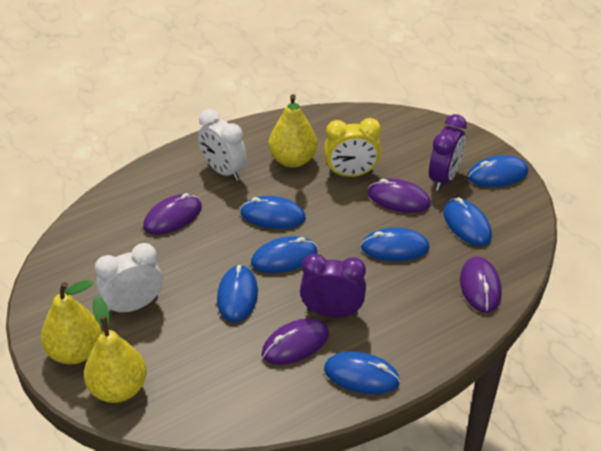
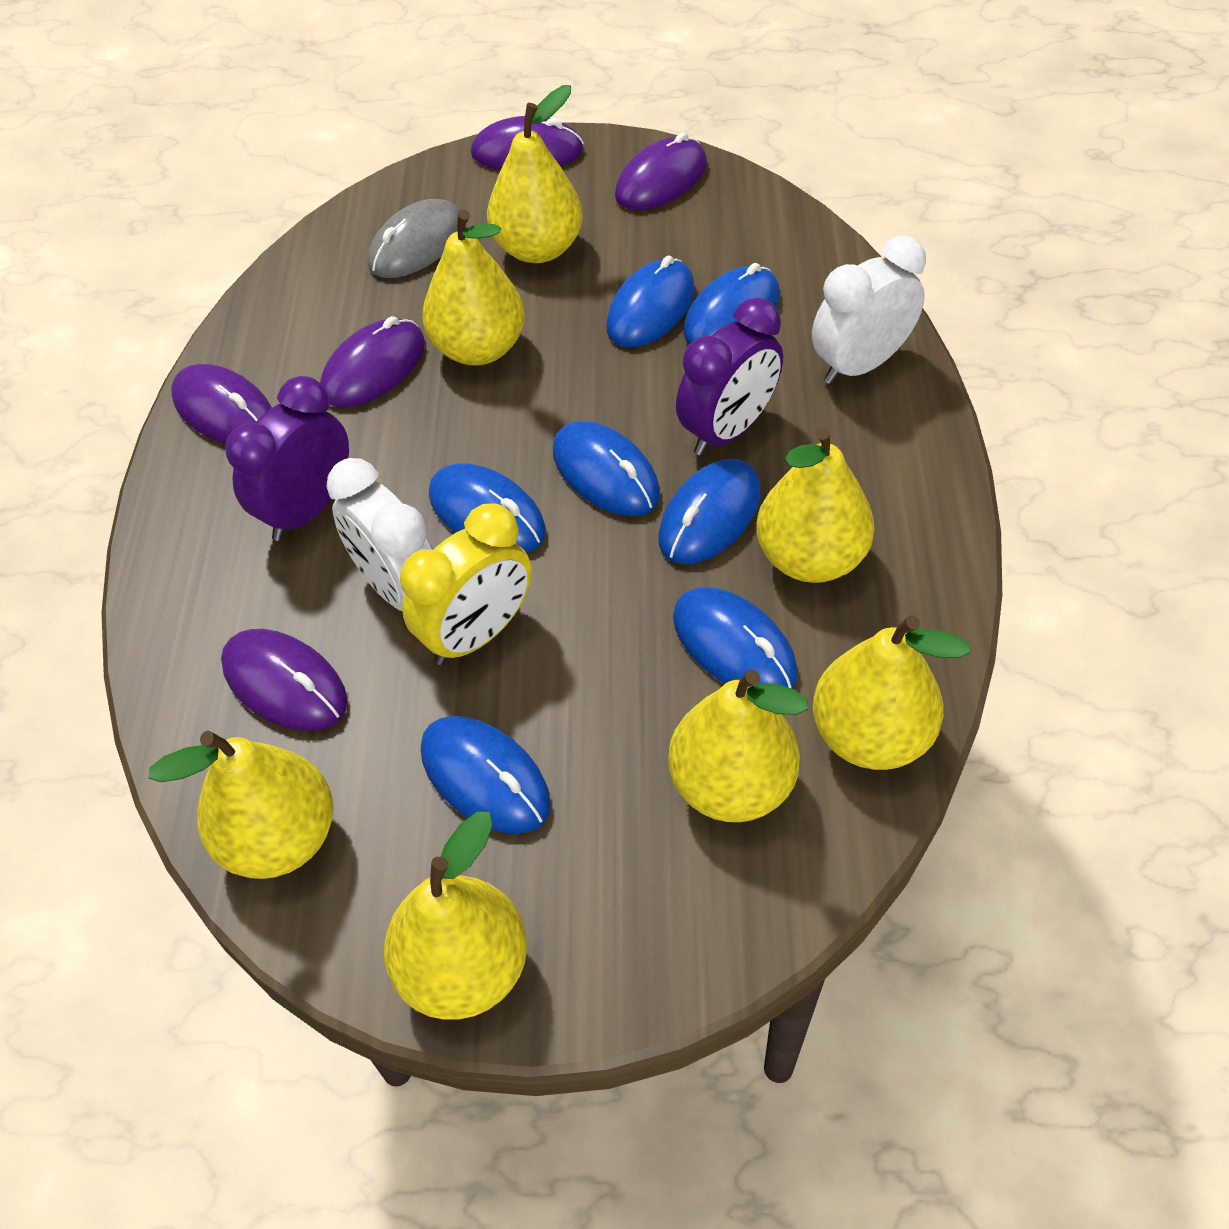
grey mouse: none = 0 -> [368,199,460,278] = 1
purple mouse: [143,193,202,235] [262,318,329,365] [368,179,431,213] [460,256,502,313] = 4 -> [171,364,272,444] [221,629,348,731] [320,316,425,407] [471,116,584,170] [615,133,707,210] = 5
yellow pear: [41,280,102,364] [84,296,147,403] [269,94,318,168] = 3 -> [148,730,334,879] [384,812,527,1020] [422,209,525,366] [487,85,583,263] [668,670,808,822] [756,427,874,583] [813,615,971,770] = 7

